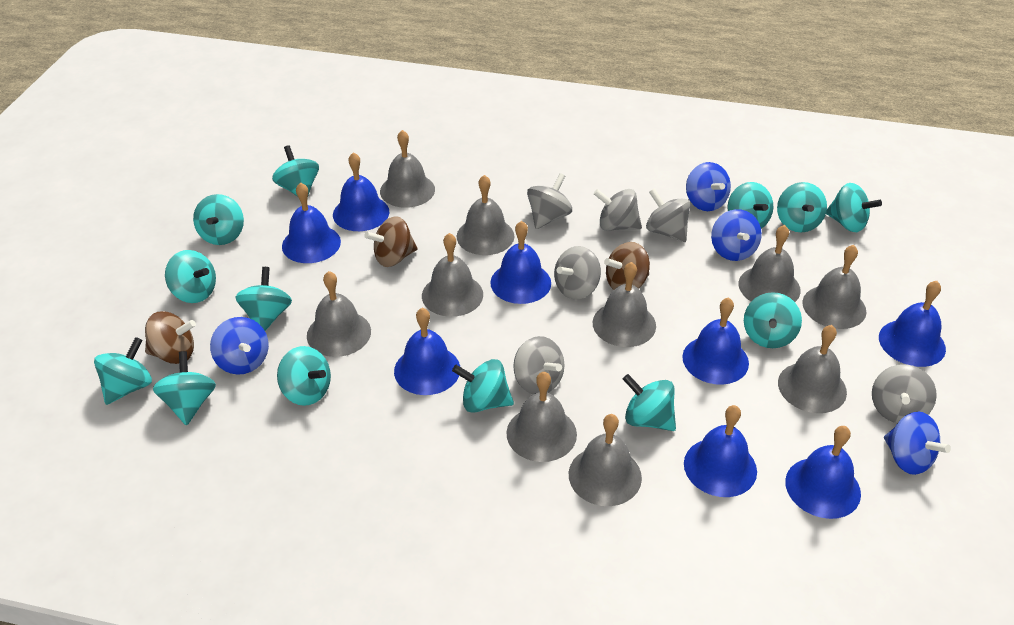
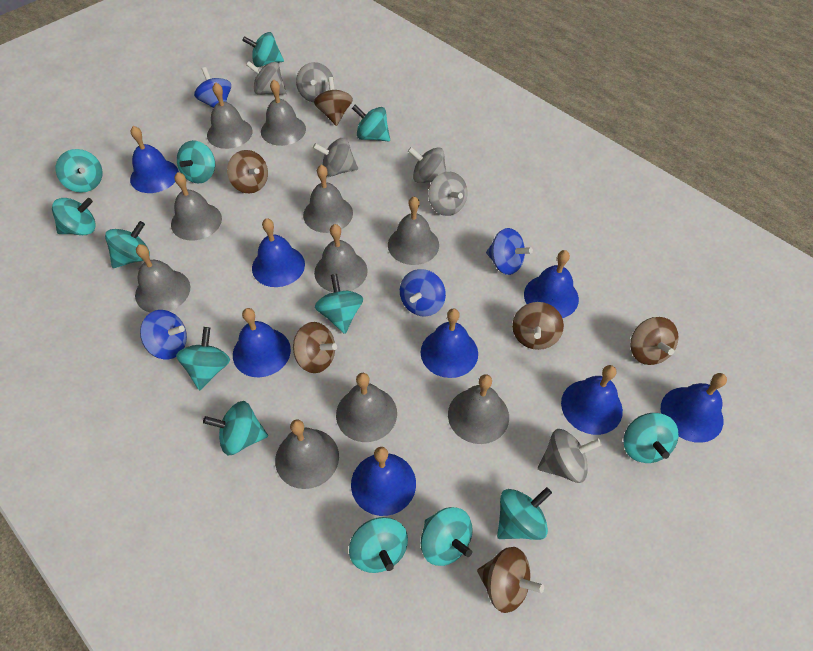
brown spinning top: [145,311,196,364] [364,216,418,267] [604,242,650,290] = 3 -> [227,150,268,193] [293,322,337,373] [314,77,353,126] [477,547,544,613] [512,302,564,350] [630,317,679,365] = 6

